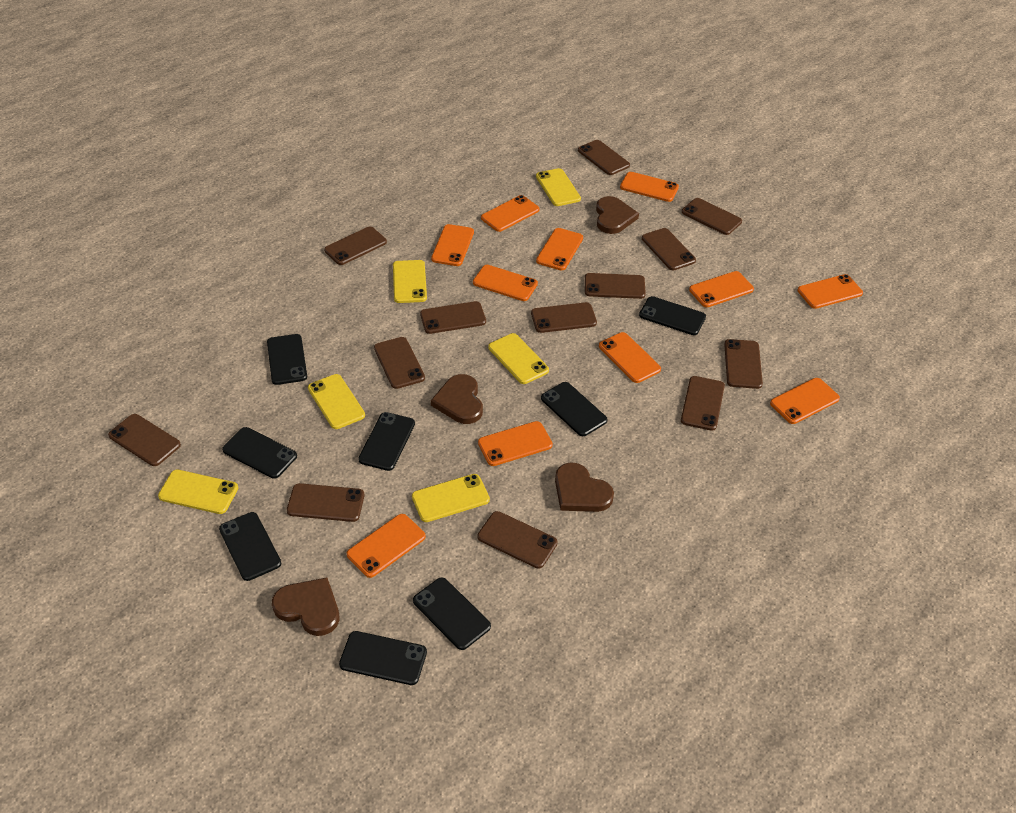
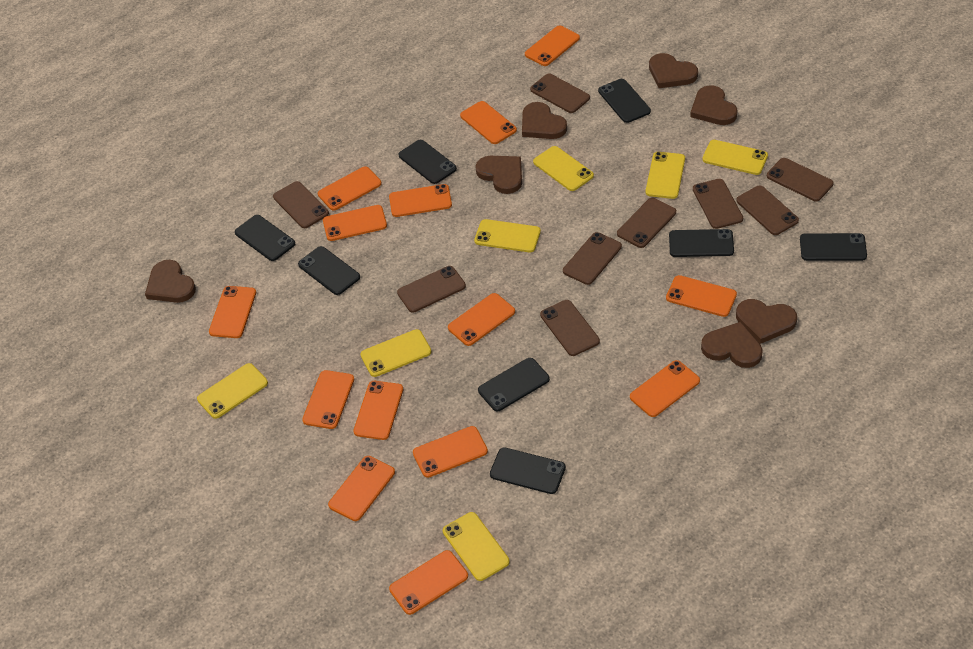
brown heart: [272,577,339,636] [431,374,483,424] [555,463,614,512] [596,196,639,234] = 4 -> [145,260,196,303] [475,156,522,194] [522,102,567,139] [649,53,698,88] [690,85,738,125] [701,322,763,368] [736,299,797,344] = 7
brown phone: [108,414,181,466] [287,483,364,522] [324,226,387,265] [374,337,425,389] [420,301,486,334] [478,511,558,569] [531,302,597,333] [578,140,630,175] [585,273,646,299] [642,228,696,270] [681,376,725,431] [682,198,742,235] [724,339,763,389] = 13 -> [273,181,329,228] [397,266,466,313] [530,74,590,113] [540,300,600,356] [563,232,622,285] [617,198,676,248] [693,179,743,229] [736,186,799,235] [767,158,834,201] = 9
orange phone: [347,514,426,578] [431,224,474,266] [473,265,538,301] [478,421,553,466] [481,195,540,232] [536,228,583,271] [599,332,661,383] [620,172,679,202] [689,271,754,307] [770,378,840,424] [797,274,863,309] = 11 -> [209,286,256,338] [302,370,354,429] [318,166,382,211] [323,205,387,241] [328,456,395,521] [353,381,403,440] [389,184,452,217] [389,550,468,615] [413,426,488,478] [448,293,515,346] [460,101,517,144] [525,25,580,66] [630,360,700,417] [666,275,737,317] = 14
yellow phone: [158,470,238,514] [308,374,365,429] [393,260,427,303] [412,474,490,522] [488,333,549,384] [536,168,581,206] = 6 -> [197,363,268,419] [360,329,431,377] [443,512,510,581] [474,219,541,252] [533,146,594,191] [645,152,685,199] [702,140,768,175] = 7

